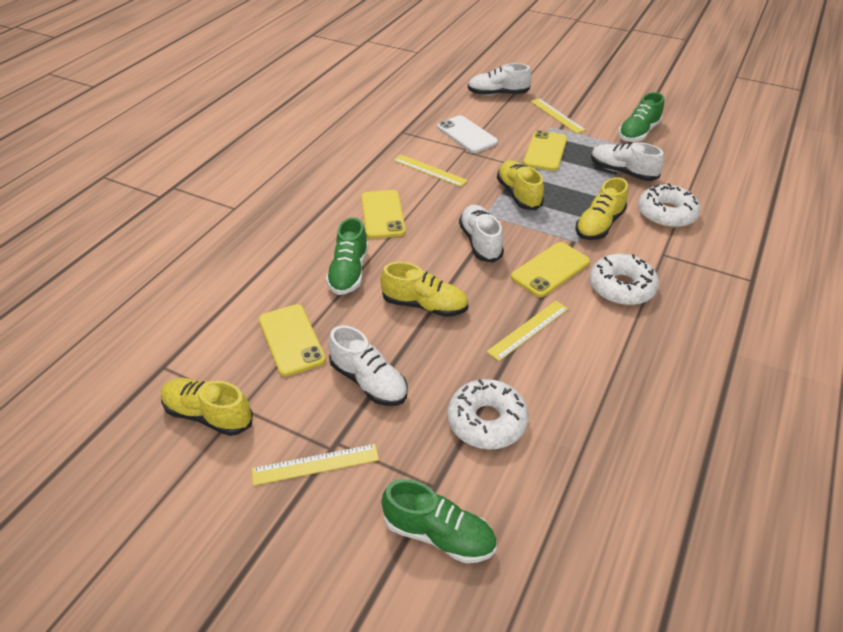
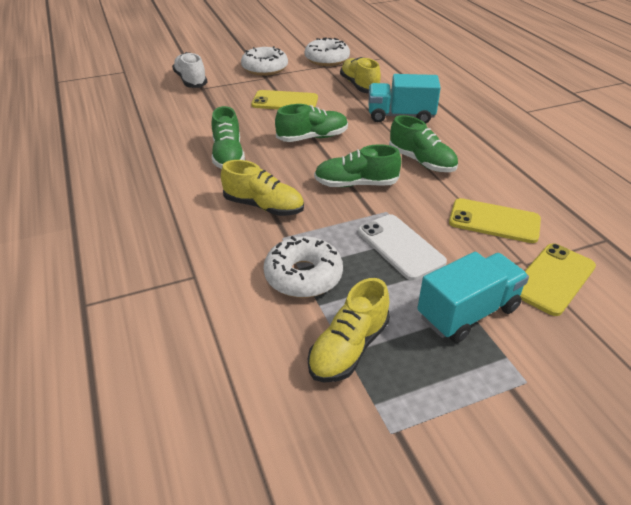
green shoe: [326,217,368,295] [382,479,497,563] [618,92,664,142] = 3 -> [212,106,245,169] [275,104,348,142] [314,144,401,187] [389,115,458,172] = 4
turquoise truck: none = 0 -> [369,74,441,124] [417,252,529,343] = 2
white shoe: [328,325,408,406] [459,205,504,263] [468,63,532,96] [591,142,664,181] = 4 -> [172,52,208,88] = 1
yellow phone: [259,304,326,376] [361,190,406,239] [511,242,590,297] [523,130,567,171] = 4 -> [251,90,318,109] [449,198,541,243] [520,244,596,316] = 3
yellow ruler: [252,444,379,486] [393,154,468,187] [486,301,568,361] [530,98,586,134] = 4 -> none = 0
yellow shoe: [161,378,253,436] [380,262,468,317] [497,160,544,210] [576,177,628,240] = 4 -> [221,160,304,216] [308,278,390,382] [340,57,381,93] = 3

